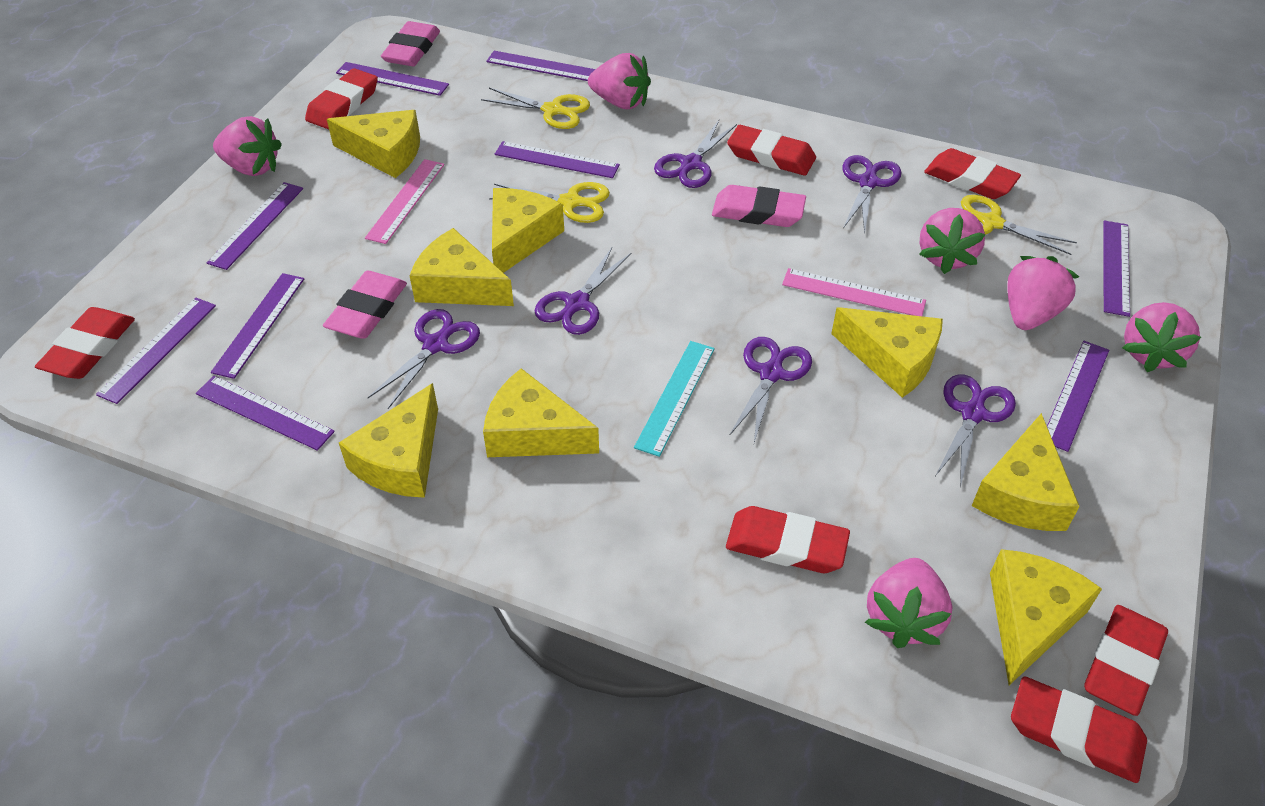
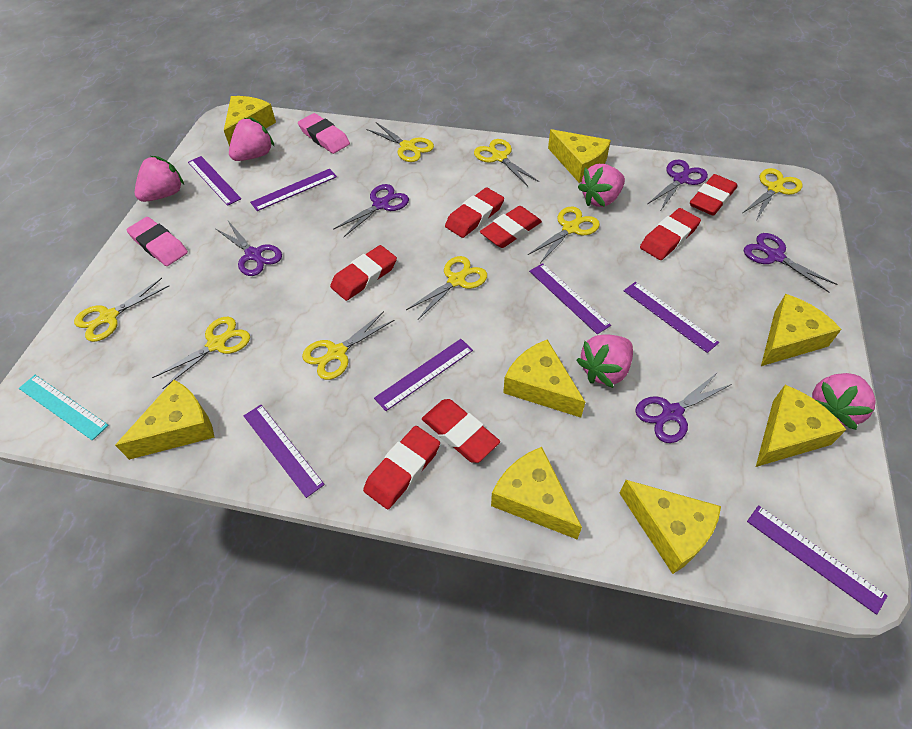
pink eraser: [323,271,407,339] [381,21,440,66] [712,185,806,227] = 3 -> [126,217,188,266] [298,113,350,154] = 2
pink ruler: [365,159,444,244] [782,268,926,316] = 2 -> none = 0
pink strawberry: [213,116,282,176] [588,53,651,109] [865,558,953,648] [919,208,986,274] [1008,256,1079,330] [1122,302,1201,372] = 6 -> [135,156,184,202] [229,117,274,161] [577,334,633,388] [578,164,625,207] [812,373,875,430] = 5
purple ruler: [96,298,216,404] [196,376,335,451] [206,182,303,270] [211,273,304,379] [336,62,449,96] [486,51,595,81] [495,141,620,178] [1047,341,1109,452] [1104,220,1130,317] = 9 -> [188,156,241,206] [244,405,325,498] [250,169,337,211] [374,339,473,411] [529,263,611,334] [624,282,719,353] [747,505,887,615] = 7
purple scissors: [368,309,480,409] [534,247,631,335] [654,120,737,188] [730,337,812,443] [842,155,902,233] [935,374,1016,487] = 6 -> [215,221,282,276] [333,184,409,237] [635,372,732,443] [648,160,708,210] [744,233,837,292] = 5
yellow scissors: [481,88,590,129] [489,182,610,223] [961,195,1077,255] = 3 -> [74,278,169,342] [152,317,250,389] [302,311,395,380] [366,122,434,162] [406,256,487,320] [474,139,539,186] [528,206,600,263] [743,168,803,219] = 8

